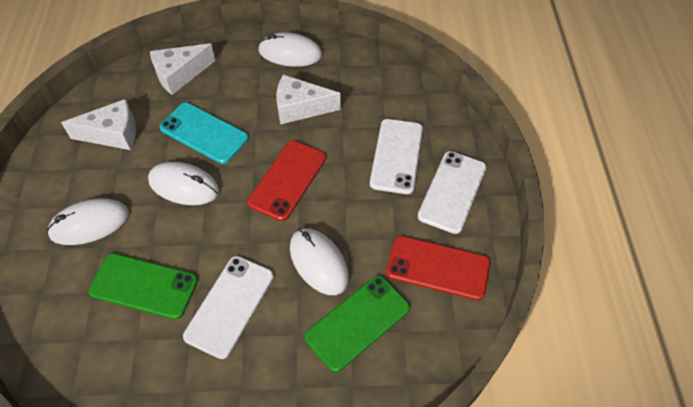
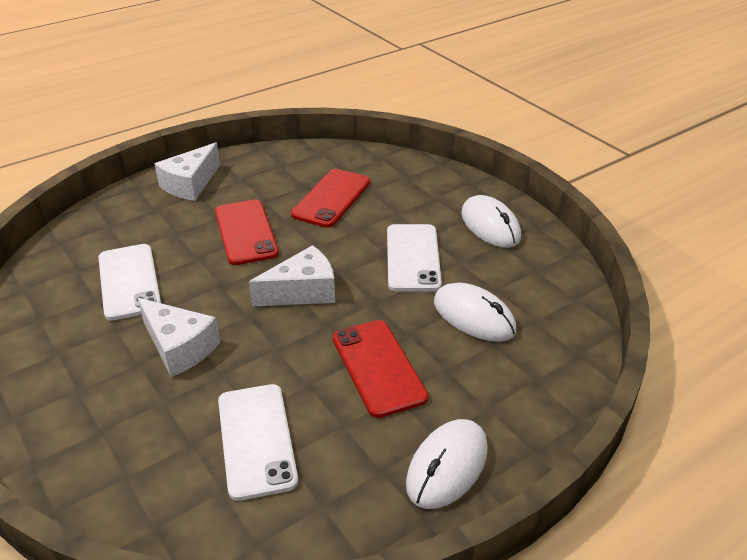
green phone: [88,253,198,319] [304,276,410,372] = 2 -> none = 0
red phone: [247,141,326,221] [386,236,490,300] = 2 -> [215,200,279,265] [291,169,370,228] [333,320,428,418] = 3
turquoise phone: [160,103,248,164] = 1 -> none = 0
white mouse: [47,198,129,245] [148,162,219,205] [258,32,322,67] [290,228,349,295] = 4 -> [406,419,488,509] [434,283,516,342] [461,195,521,248] = 3

